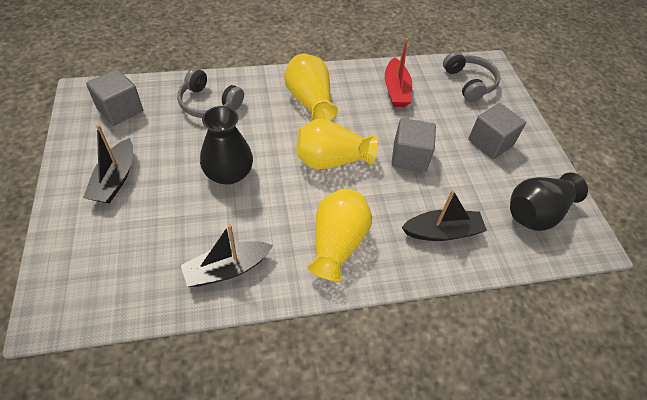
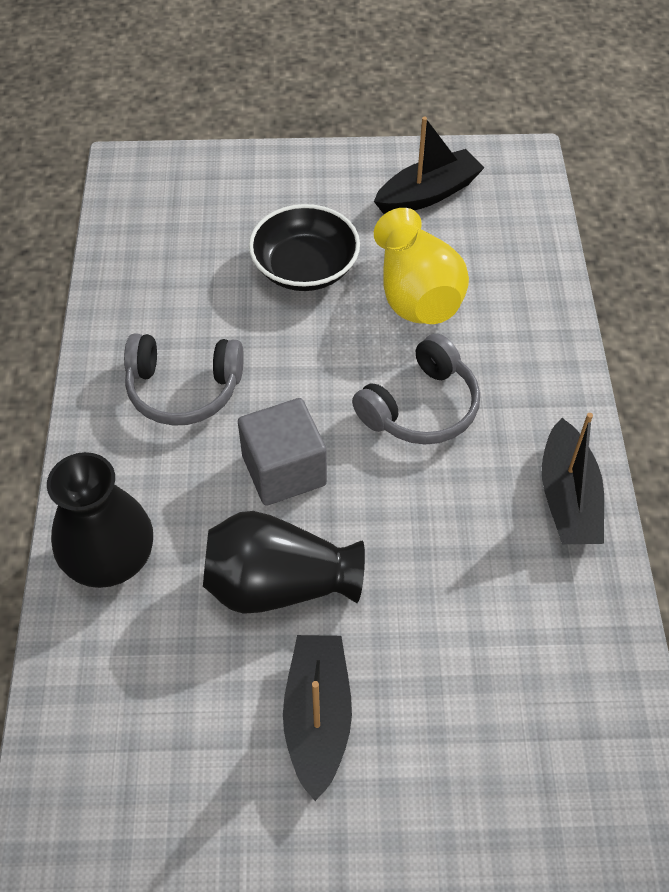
black bowl: none = 0 -> [249,204,360,291] = 1
grey cube: [86,69,143,126] [391,118,436,172] [468,103,526,159] = 3 -> [238,398,327,505] = 1
red boat: [385,38,412,107] = 1 -> none = 0
yellow vase: [284,54,338,121] [296,119,378,169] [307,189,372,281] = 3 -> [374,208,469,324] = 1

